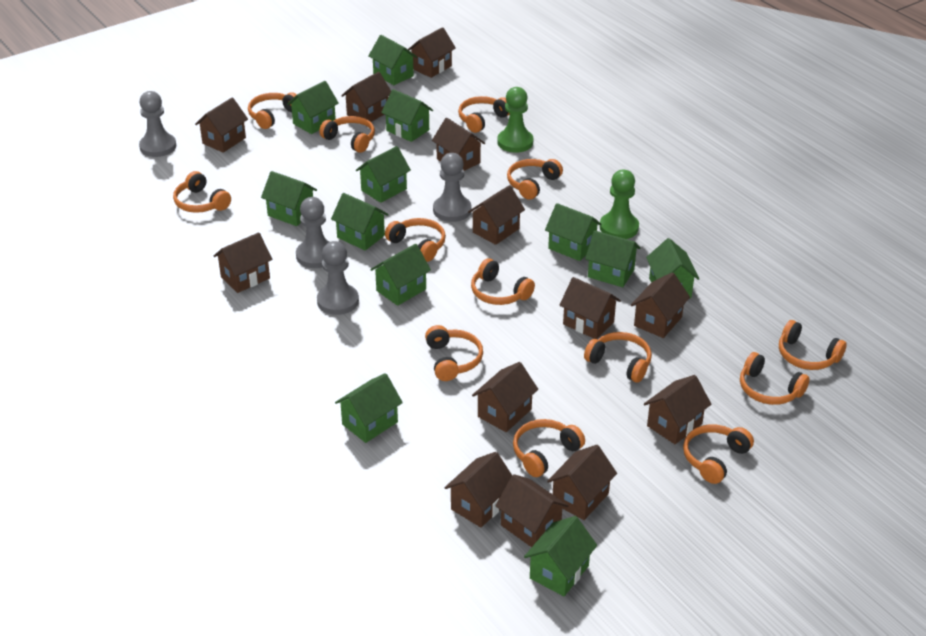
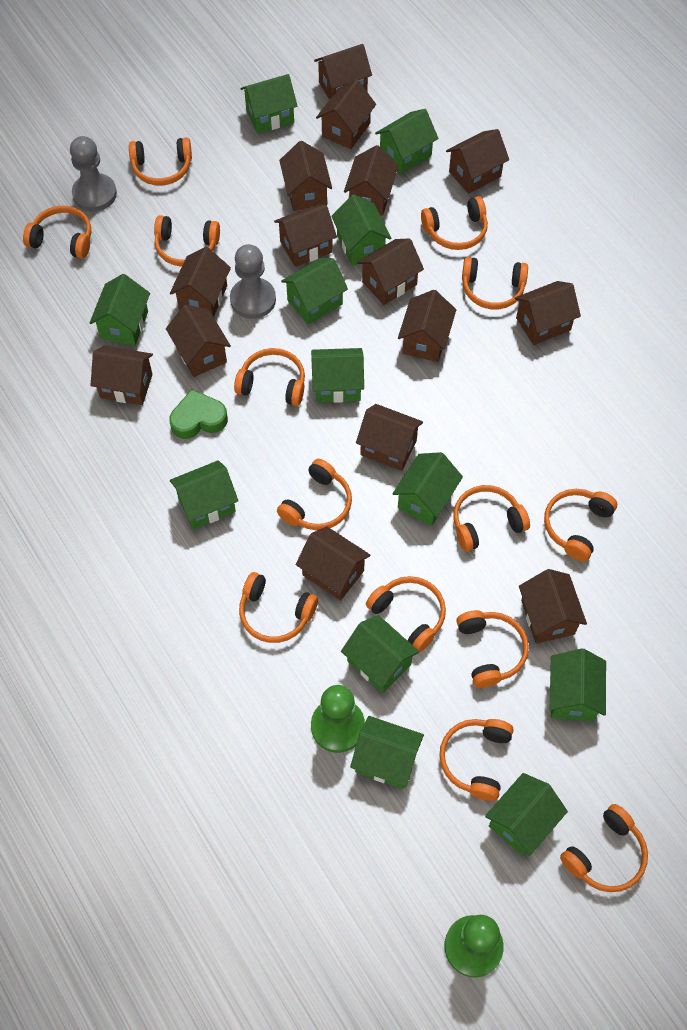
brown house: [195,98,248,153] [214,232,272,293] [341,72,391,122] [408,27,456,78] [432,118,485,171] [445,452,512,527] [468,185,525,245] [472,362,538,432] [495,474,568,547] [547,445,617,520] [559,277,621,339] [631,272,690,338] [644,375,711,444] = 13 -> [91,345,153,405] [166,305,231,377] [170,247,231,317] [274,204,337,267] [279,141,332,211] [296,526,371,601] [314,44,372,100] [316,80,376,149] [344,145,399,216] [356,404,423,471] [357,238,424,305] [398,290,456,362] [446,129,509,194] [515,281,581,345] [519,569,587,644] = 15
green heart: none = 0 -> [169,389,228,439] = 1
grey pawn: [139,91,176,157] [296,197,329,268] [317,241,359,315] [433,153,471,222] = 4 -> [70,136,117,212] [230,244,276,319] = 2
orange headphones: [173,171,231,213] [248,92,297,129] [319,116,375,153] [385,218,446,262] [425,325,483,381] [458,96,510,133] [471,258,535,305] [507,159,563,200] [513,419,585,477] [584,332,652,382] [683,424,754,484] [740,352,810,405] [779,320,846,370] = 13 -> [23,205,91,259] [129,138,192,186] [154,215,220,267] [234,348,305,406] [239,572,318,643] [277,459,352,530] [366,576,446,652] [421,196,488,250] [439,719,514,801] [453,485,530,551] [456,610,529,688] [462,257,528,309] [544,489,617,561] [560,804,648,892] = 14

